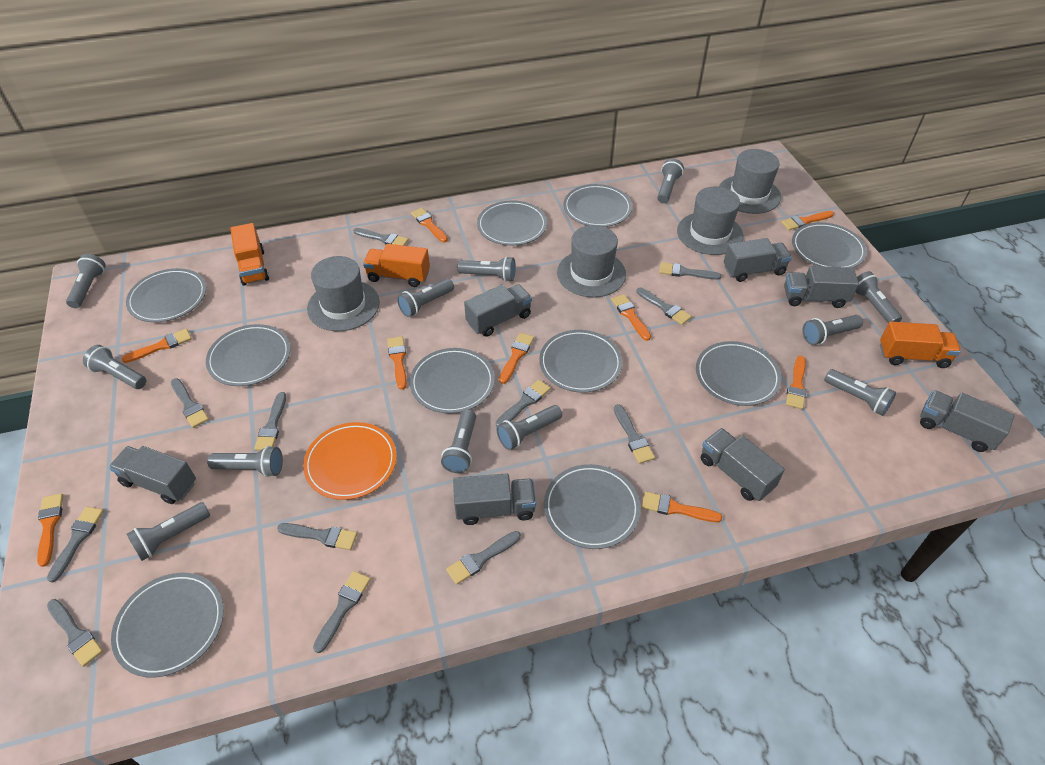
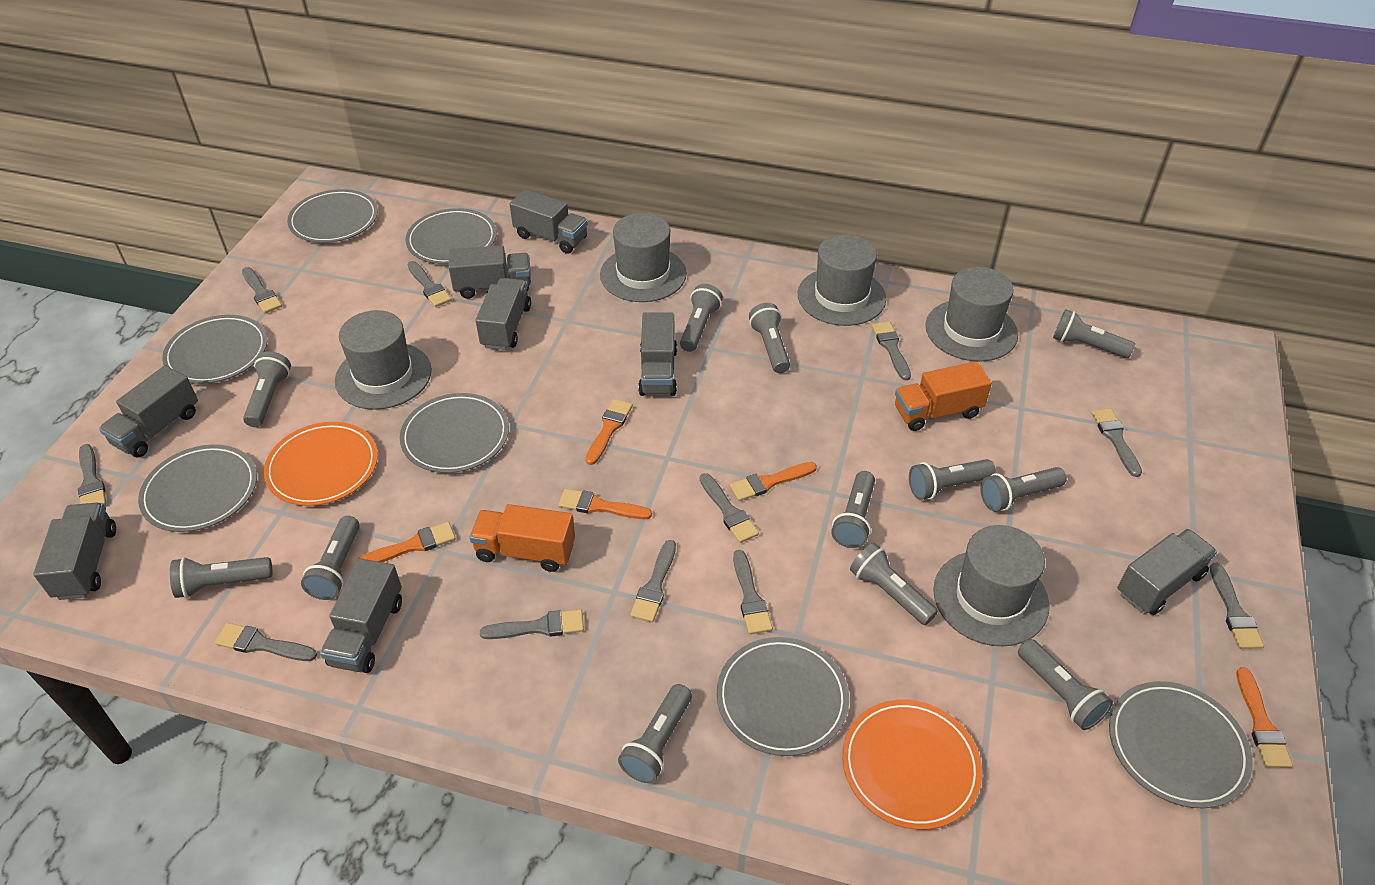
grey brush: [47,507,104,583] [47,599,103,667] [171,378,209,428] [254,392,286,451] [277,523,357,550] [313,571,371,653] [353,228,409,246] [446,531,521,585] [496,380,551,427] [614,404,655,464] [637,288,692,325] [659,262,721,280] = 12 -> [78,444,106,505] [215,623,317,661] [242,267,282,313] [408,261,452,307] [480,609,584,639] [630,540,676,622] [700,473,759,543] [733,550,773,634] [872,321,911,381] [1091,408,1142,477] [1210,563,1264,649] = 11
grey hat: [307,256,380,331] [557,225,626,297] [677,187,743,255] [719,149,781,214] = 4 -> [335,310,432,410] [600,213,687,302] [798,234,886,326] [925,267,1018,362] [933,525,1049,647] = 5
grey plate: [111,573,224,678] [126,268,206,322] [206,324,290,386] [410,348,495,414] [477,200,547,246] [539,330,622,393] [544,464,641,549] [564,184,632,227] [696,341,781,406] [792,222,867,268] = 10 -> [138,444,257,532] [162,315,267,384] [287,189,378,243] [400,393,509,473] [406,208,497,264] [717,637,849,756] [1109,681,1253,808] = 7
grey truck: [109,446,196,504] [453,473,536,525] [464,284,532,337] [701,428,785,501] [723,238,792,282] [784,266,859,308] [920,390,1015,452] = 7 -> [33,502,116,600] [99,365,198,458] [320,558,402,673] [448,245,531,299] [476,278,531,350] [510,189,588,254] [638,312,677,396] [1118,529,1217,615] = 8
orange brush: [37,493,63,567] [122,329,192,363] [387,336,407,390] [411,208,448,242] [499,333,534,384] [611,294,651,341] [642,492,722,522] [781,211,834,230] [786,356,806,409] = 9 -> [358,522,456,562] [558,489,652,519] [585,399,633,465] [730,462,817,501] [1236,667,1293,768] = 5
orange plate: [303,422,397,500] = 1 -> [264,422,378,506] [842,700,982,830] = 2
orange truck: [230,223,269,286] [363,244,430,287] [880,322,961,368] = 3 -> [469,504,575,572] [895,361,992,431] = 2

